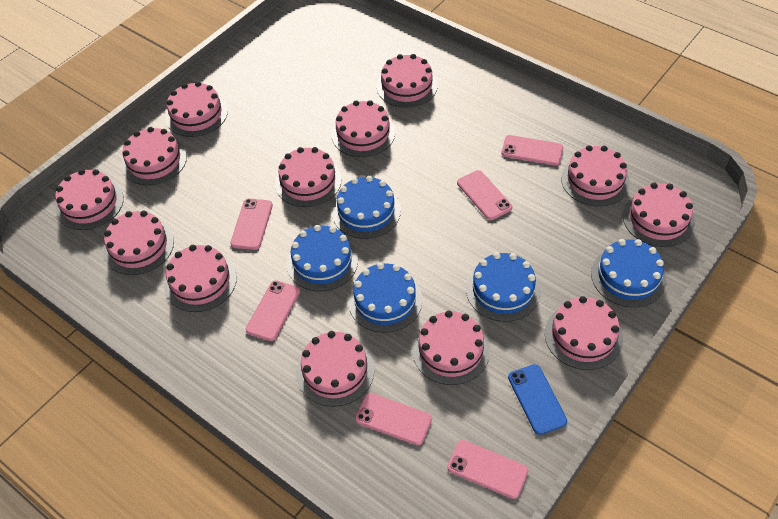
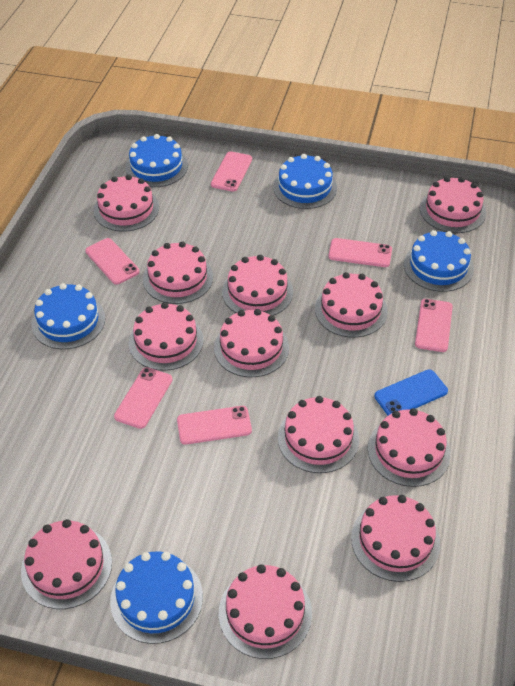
pink cake: [55,169,124,230] [103,211,174,275] [122,127,187,186] [164,245,237,312] [165,81,228,137] [275,147,342,207] [296,331,374,407] [331,100,395,157] [377,54,438,108] [412,310,490,385] [545,296,623,370] [561,145,630,206] [623,182,695,247] = 13 -> [21,519,112,609] [93,175,159,232] [129,302,204,371] [143,241,213,304] [214,309,289,377] [219,564,312,659] [222,255,293,316] [278,396,359,473] [315,272,388,338] [351,495,440,582] [368,408,451,487] [420,177,486,233] = 12

